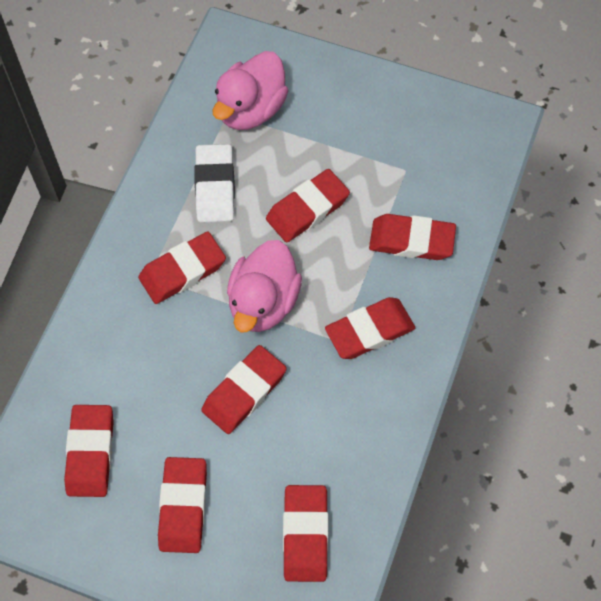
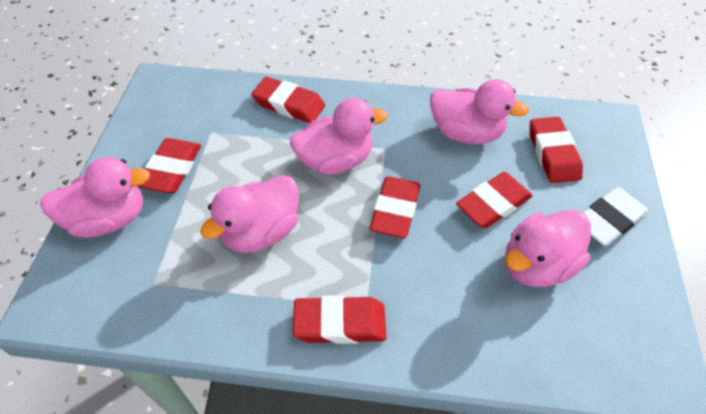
pink duck: [213,51,288,130] [227,240,302,332] = 2 -> [40,157,150,237] [200,175,299,253] [290,98,388,175] [430,79,529,144] [505,210,591,287] = 5
red eraser: [64,405,114,497] [138,231,226,304] [158,457,207,553] [201,345,287,434] [266,169,350,243] [283,485,328,582] [325,297,415,359] [369,214,456,260] = 8 -> [137,138,201,193] [251,77,325,123] [293,295,386,344] [369,176,420,238] [456,172,533,228] [530,117,583,183] = 6

